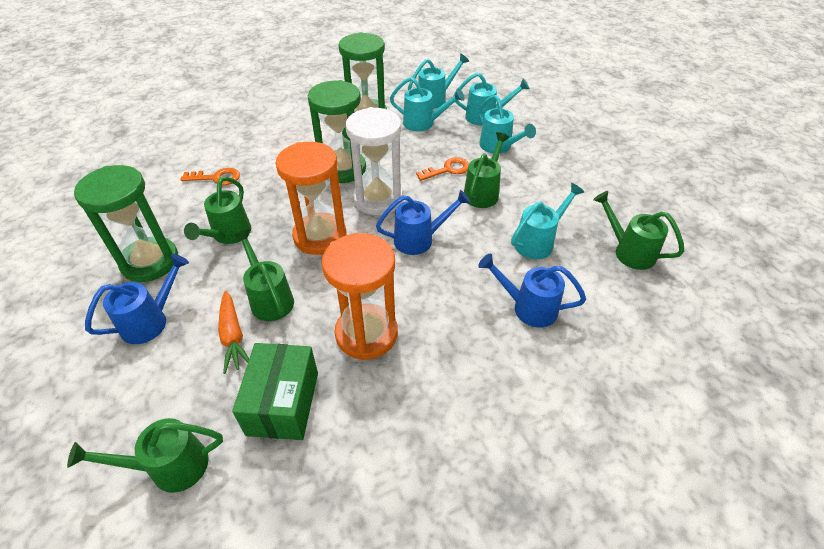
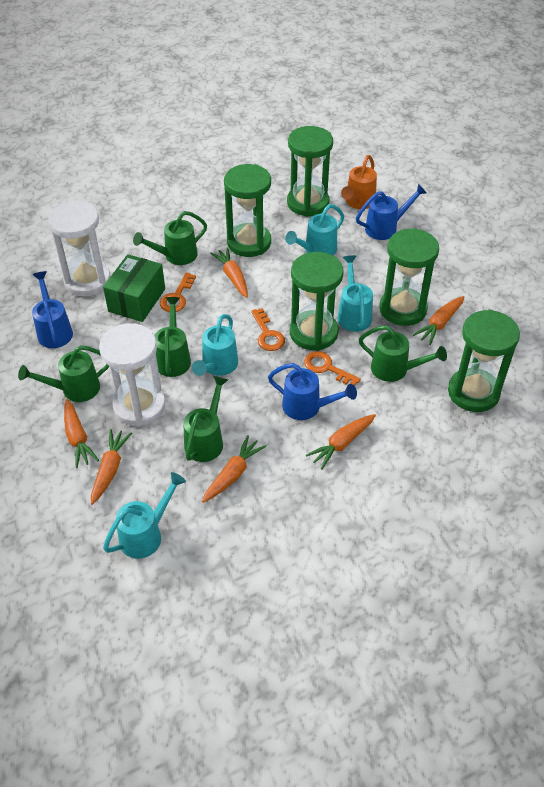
green hourglass: [74,165,178,282] [308,80,366,183] [338,32,387,112] = 3 -> [224,164,271,257] [287,126,333,217] [290,252,344,351] [379,228,439,326] [448,310,520,412] = 5
orange carrot: [218,291,249,374] = 1 -> [64,399,99,468] [91,429,132,505] [202,435,266,503] [210,247,248,298] [306,414,376,470] [413,296,464,345] = 6
orange hourglass: [275,142,346,255] [322,233,398,360] = 2 -> none = 0
orange key: [181,168,240,185] [416,157,469,181] = 2 -> [160,272,196,312] [251,308,285,351] [304,351,361,386] = 3
orange watering can: none = 0 -> [341,155,377,209] = 1
turquoise watering can: [390,77,465,131] [408,53,469,109] [453,72,530,126] [478,95,536,153] [511,183,584,259] = 5 -> [103,472,186,559] [192,314,238,376] [285,204,344,255] [338,255,373,332] = 4
white hourglass: [345,107,403,215] = 1 -> [48,200,111,297] [99,323,166,427] = 2

